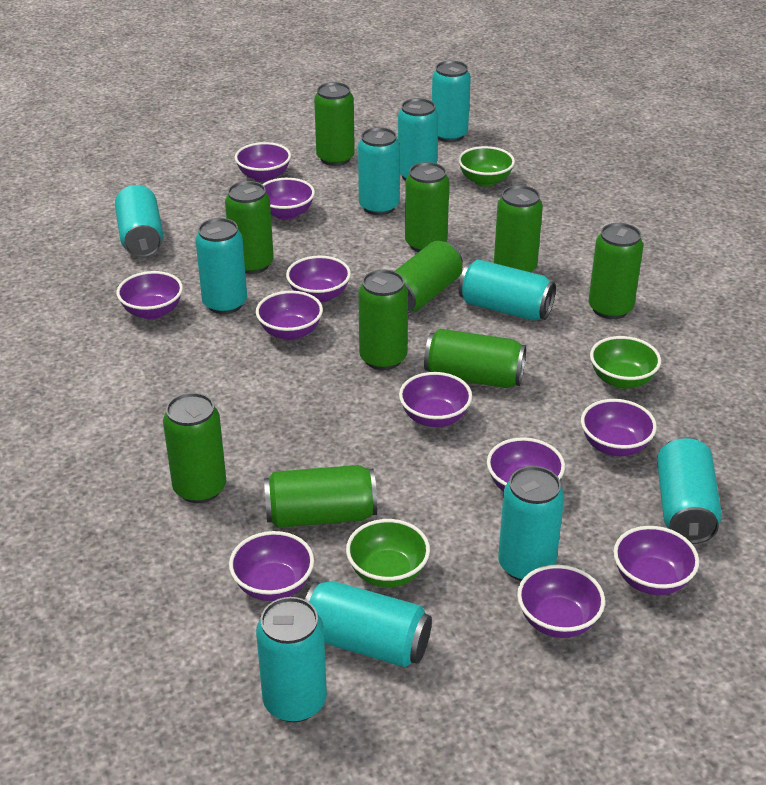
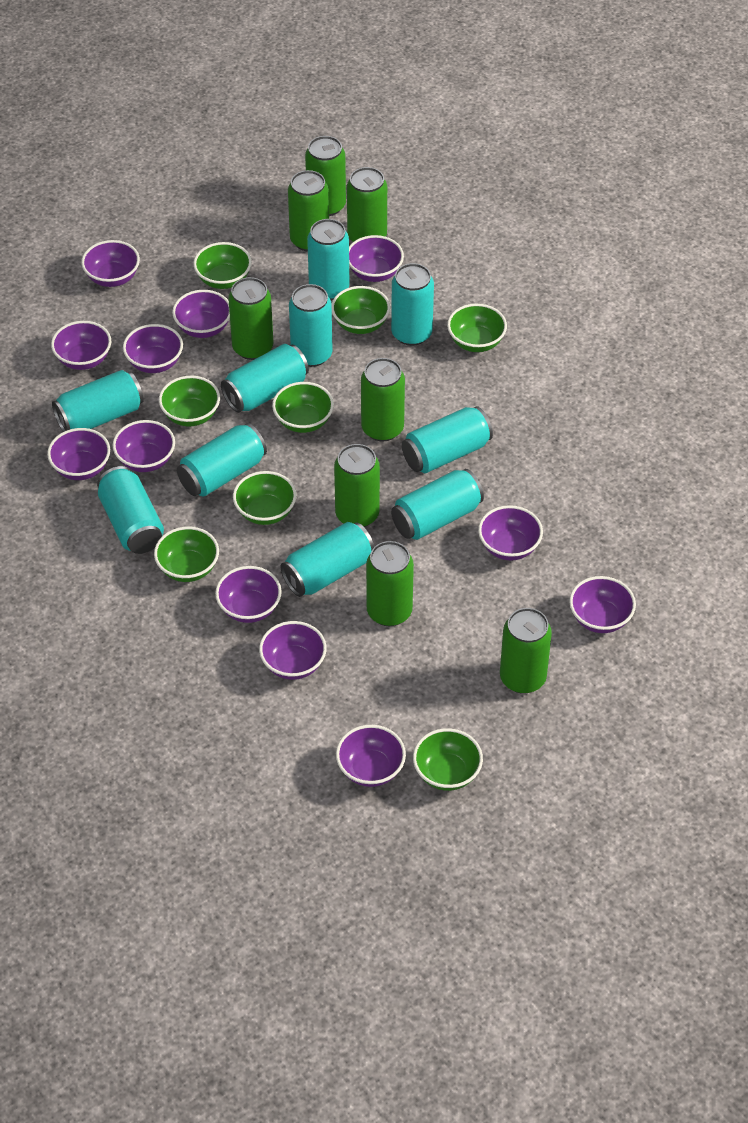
green bowl: [346,519,430,587] [458,146,515,187] [590,336,661,389] = 3 -> [154,526,219,582] [159,376,220,426] [193,242,252,289] [233,471,297,525] [272,382,334,433] [331,286,390,334] [413,728,483,791] [447,304,507,352] = 8
green can: [163,393,226,503] [225,181,274,274] [264,465,377,528] [314,82,355,166] [358,270,408,370] [395,241,463,314] [405,162,450,252] [424,329,526,388] [494,185,543,272] [589,223,643,319] = 10 -> [228,277,274,360] [288,170,329,251] [305,136,346,216] [334,444,380,527] [347,167,387,242] [361,358,405,442] [366,541,414,626] [500,608,552,694] = 8
purple bowl: [117,271,183,320] [229,531,314,601] [235,142,291,182] [256,291,323,340] [262,178,315,220] [286,256,351,303] [399,372,472,427] [487,437,565,492] [517,565,605,638] [581,399,657,456] [613,526,699,595] = 11 -> [47,428,110,480] [51,321,111,370] [81,240,140,287] [113,420,175,472] [123,324,183,373] [172,290,230,338] [215,566,282,623] [259,621,327,680] [336,725,406,787] [349,235,404,282] [478,505,543,560] [569,576,636,633] = 12

